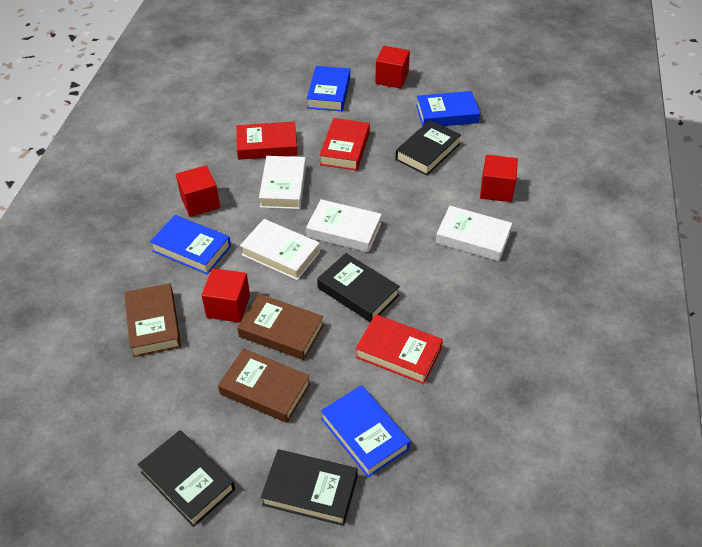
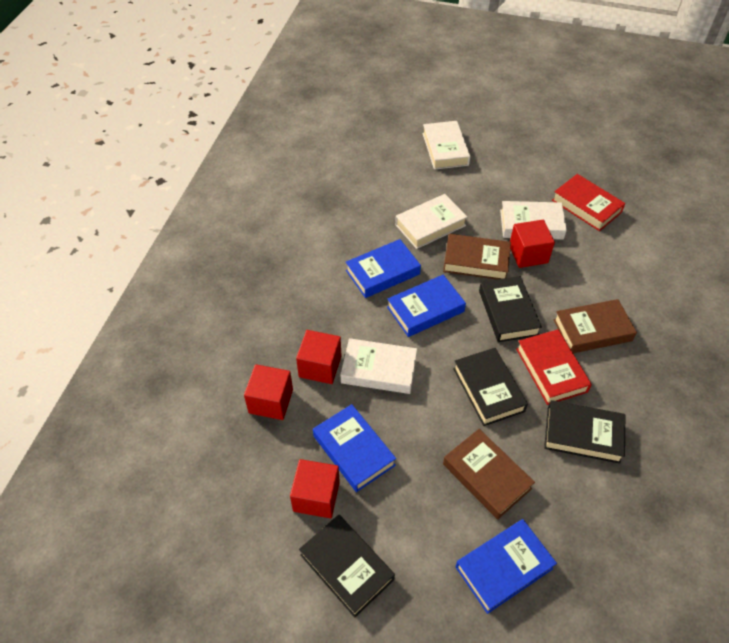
red book: [236,122,298,160] [319,118,370,171] [356,314,443,384] = 3 -> [516,329,592,405] [552,174,626,231] = 2

